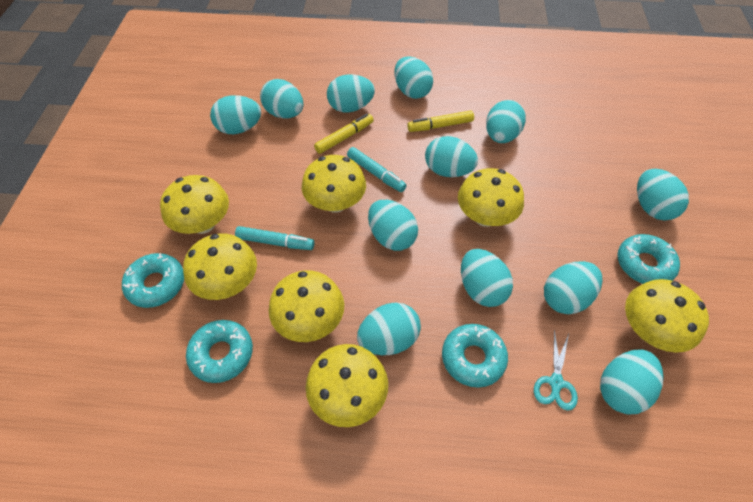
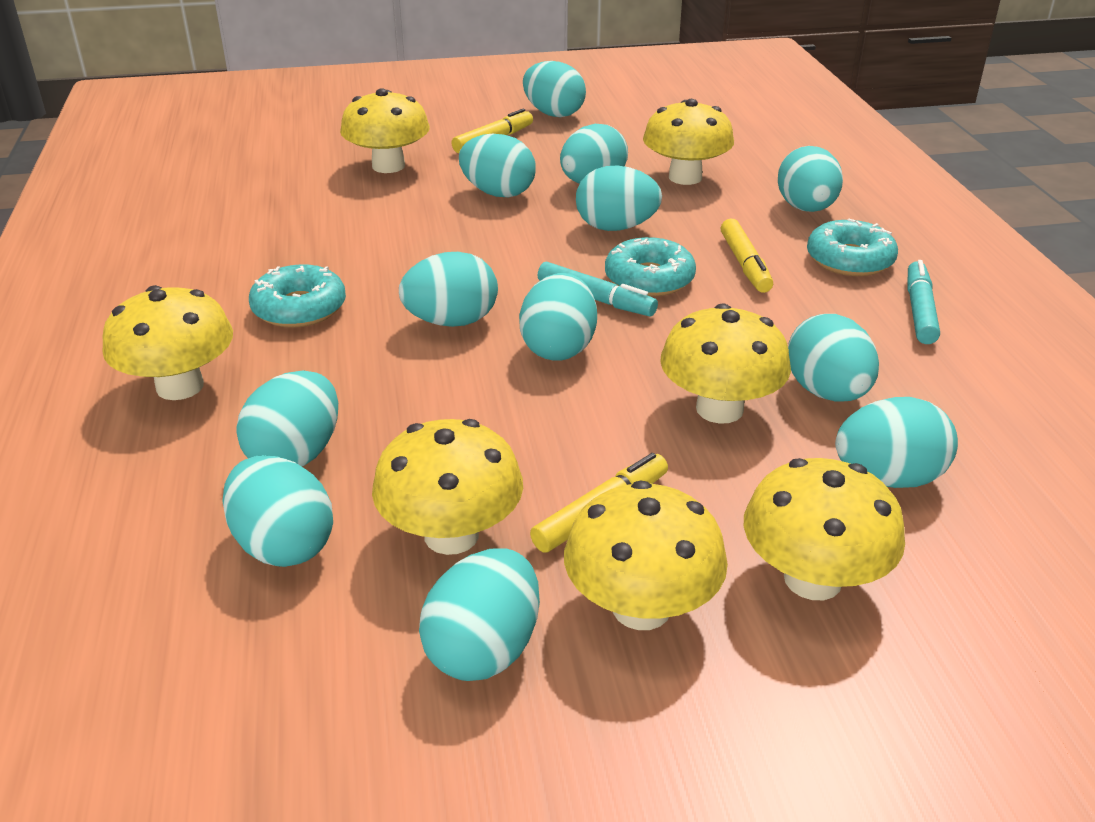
turquoise donut: [122,253,184,308] [186,320,253,383] [442,324,508,388] [617,234,680,284] = 4 -> [249,264,346,328] [605,237,696,297] [807,218,898,276] = 3
turquoise scissors: [534,330,578,411] = 1 -> none = 0
yellow marker: [314,114,374,154] [407,110,474,132] = 2 -> [452,109,533,153] [530,453,668,553] [721,218,773,293] = 3

